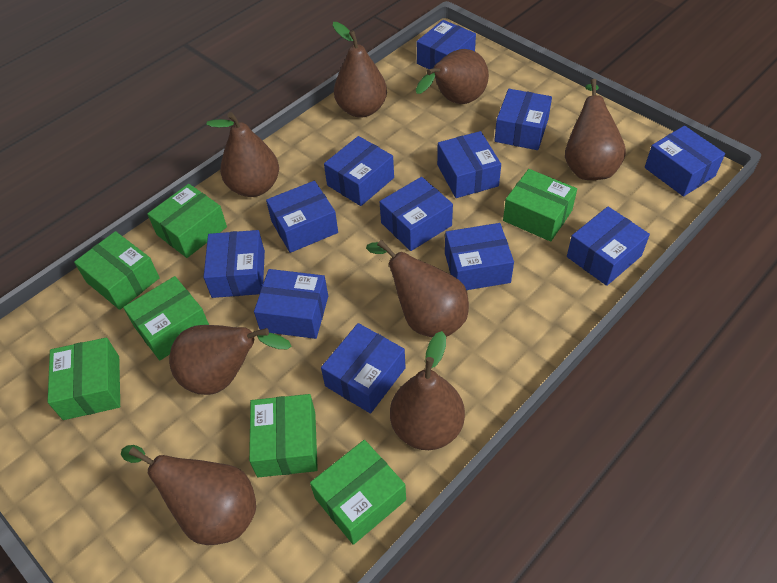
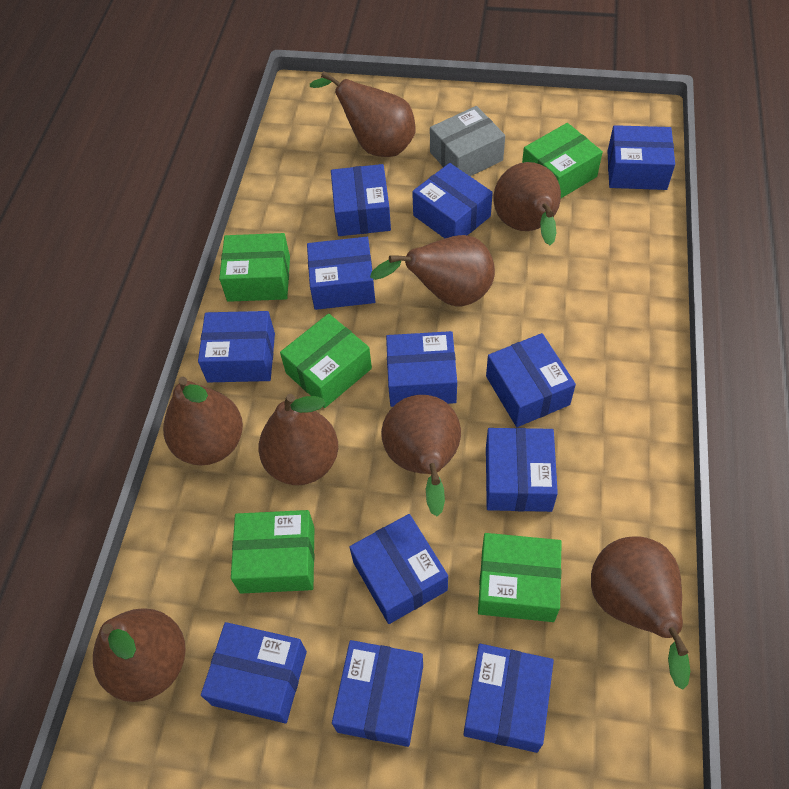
green box: [48,337,120,420] [74,231,160,310] [123,276,209,360] [147,184,227,258] [249,394,318,477] [310,440,406,545] [503,169,577,242] = 7 -> [219,233,290,302] [231,510,314,594] [280,314,372,408] [478,533,562,622] [522,123,603,198] = 5
grey box: none = 0 -> [430,106,505,176] = 1

